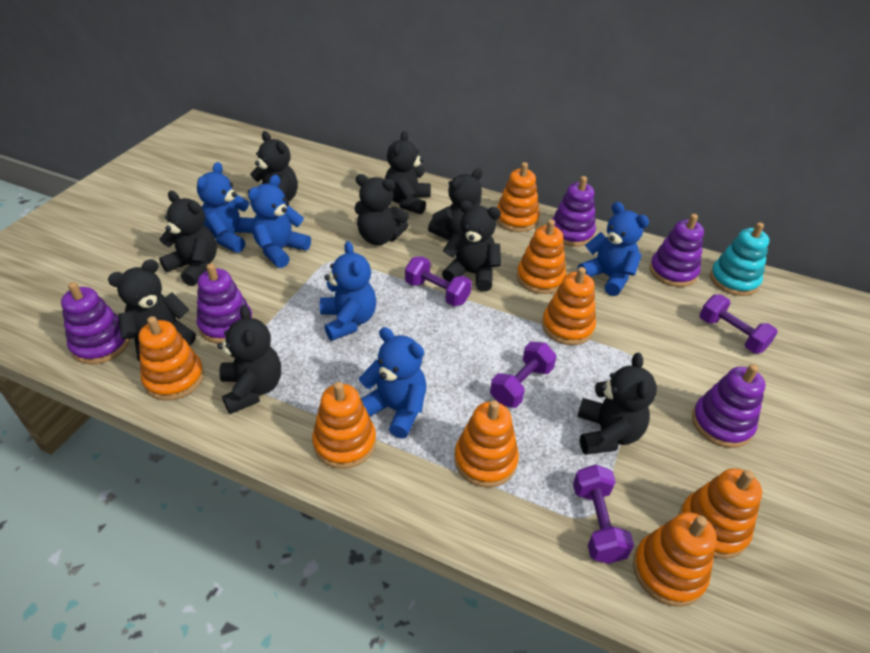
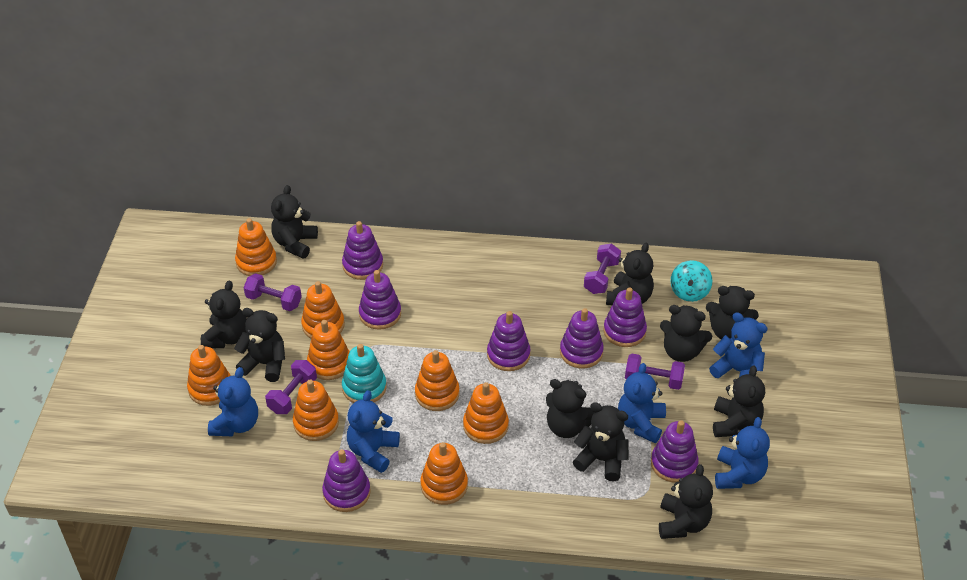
black teddy bear: [108,259,196,362] [159,191,217,286] [217,305,281,414] [248,131,298,206] [355,174,409,245] [385,131,431,214] [428,168,482,240] [442,200,501,292] [577,353,657,455] = 9 -> [201,280,247,348] [234,308,285,382] [271,185,318,259] [546,379,594,438] [573,402,629,482] [606,243,654,305] [659,464,713,539] [660,305,712,362] [706,286,759,339] [713,365,765,437] = 10
purple stacking toy: [61,282,130,364] [197,263,253,344] [552,176,596,247] [650,214,704,287] [692,364,765,448] = 5 -> [322,449,371,512] [342,221,383,280] [359,270,401,330] [487,311,531,371] [560,308,604,369] [603,287,647,347] [651,420,699,483] = 7
turquoise spinning top: none = 0 -> [671,260,713,302] = 1

